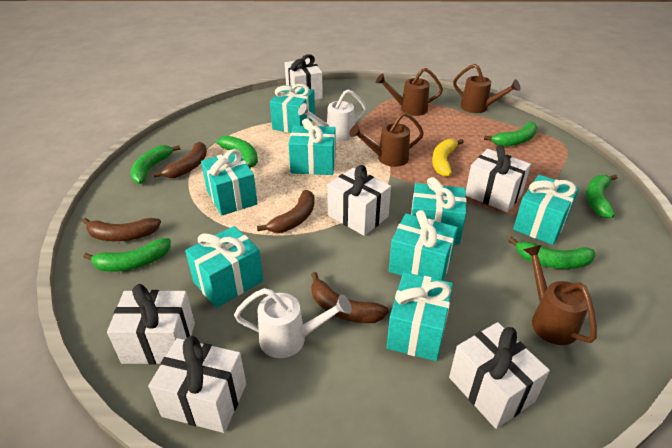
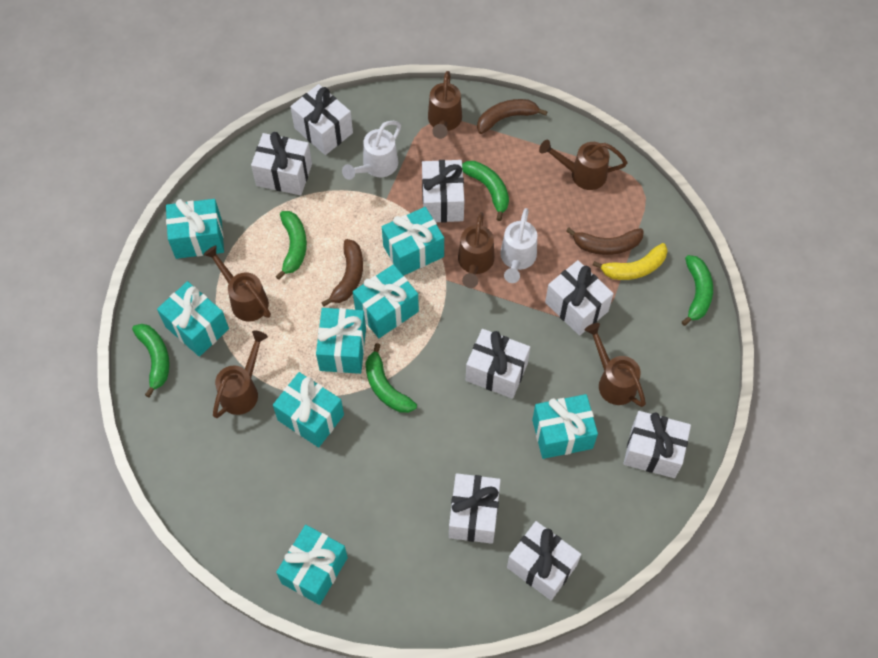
brown banana: [82,218,161,241] [153,142,207,178] [257,190,315,233] [311,272,389,323] = 4 -> [321,239,363,307] [477,99,548,134] [566,228,644,255] = 3
brown watering can: [349,112,424,167] [375,68,443,116] [453,64,521,113] [523,245,597,345] = 4 -> [203,245,271,321] [213,330,268,418] [428,71,462,139] [458,212,494,288] [539,140,627,190] [585,323,646,407] = 6
green banana: [84,238,171,272] [131,145,180,184] [217,136,258,169] [484,122,538,146] [508,237,595,269] [586,175,617,218] = 6 -> [132,324,170,397] [276,211,307,280] [366,343,417,413] [462,161,509,221] [682,255,713,326] = 5
white gift: [107,284,195,365] [148,336,246,433] [285,54,323,100] [327,165,391,236] [449,322,550,429] [466,145,531,212] = 6 -> [251,132,312,195] [290,84,353,155] [422,160,464,223] [449,473,501,544] [466,329,530,399] [507,521,581,600] [545,260,614,336] [623,411,691,478] = 8

